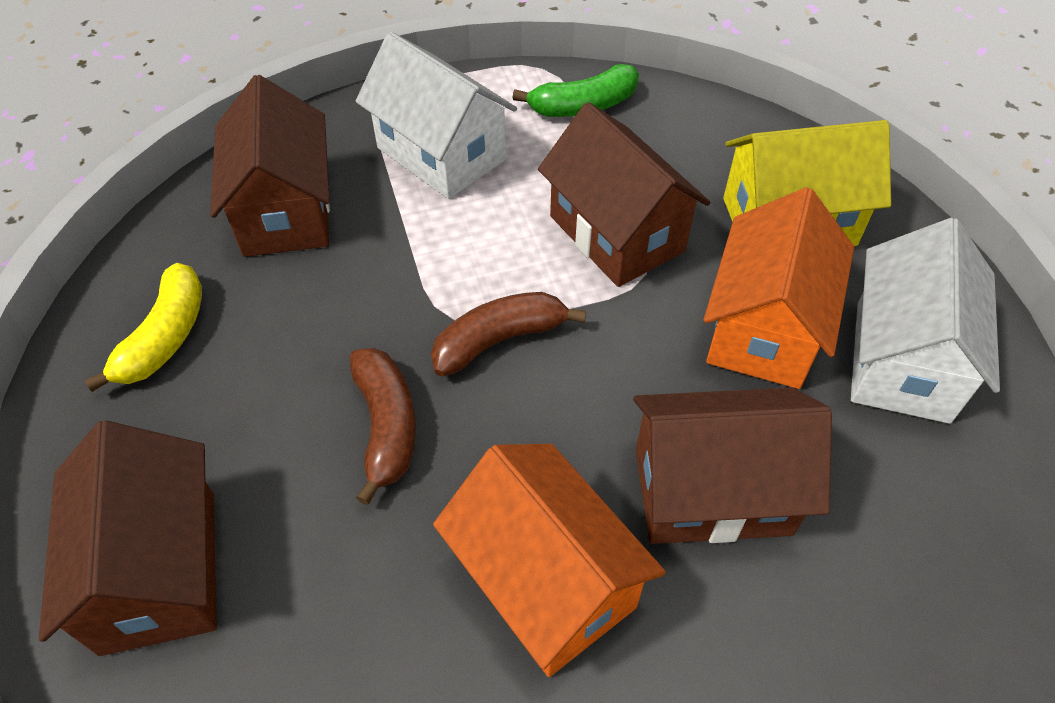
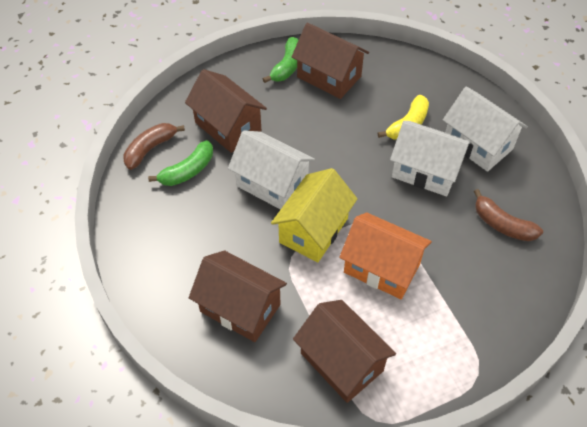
green banana: [512,64,639,117] = 1 -> [148,140,213,186] [263,37,299,83] = 2
orange house: [433,444,666,677] [703,187,854,389] = 2 -> [339,212,432,299] = 1
white house: [356,32,517,199] [851,218,1000,424] = 2 -> [228,130,315,210] [390,121,471,196] [443,87,528,172] = 3

